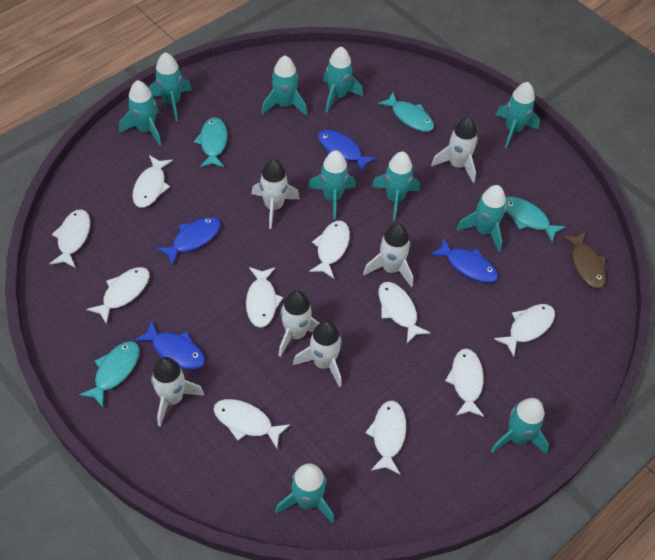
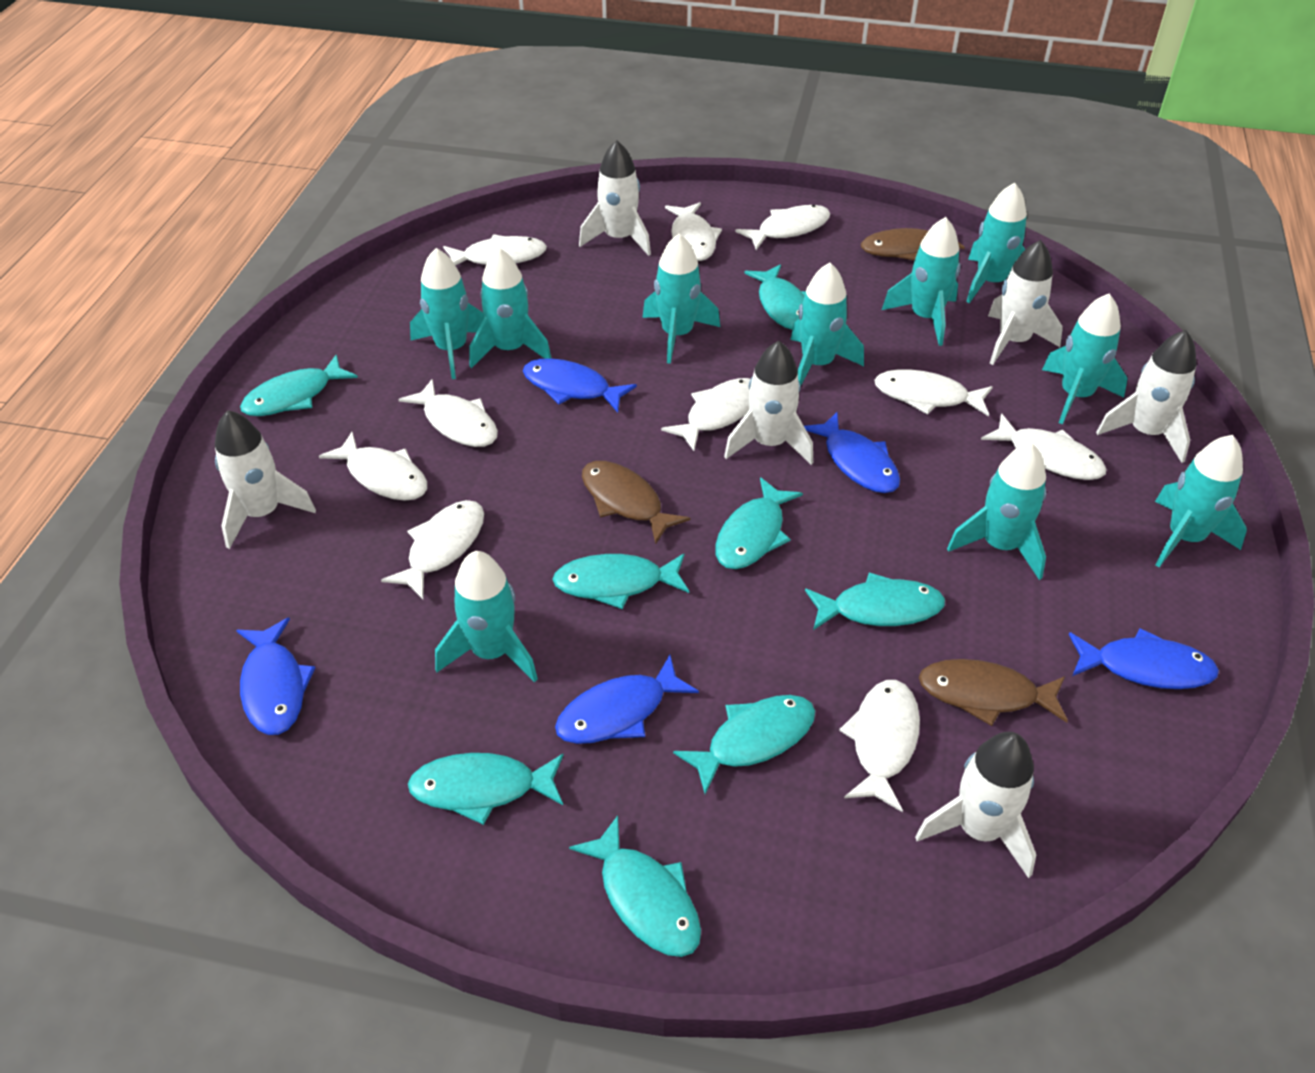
blue fish: [134,320,205,370] [156,217,221,265] [318,130,377,173] [430,237,498,283] = 4 -> [236,617,315,735] [523,358,637,412] [555,655,699,744] [804,412,900,493] [1069,628,1219,689] = 5
brown fish: [562,231,606,289] = 1 -> [582,461,690,544] [861,228,965,260] [919,659,1068,726] = 3
turquoise fish: [79,341,140,408] [194,117,227,167] [378,92,434,132] [506,197,565,242] = 4 -> [240,354,358,416] [408,753,564,825] [552,553,689,609] [569,815,701,957] [673,695,815,794] [715,477,803,569] [744,264,806,330] [805,572,945,630] = 8

